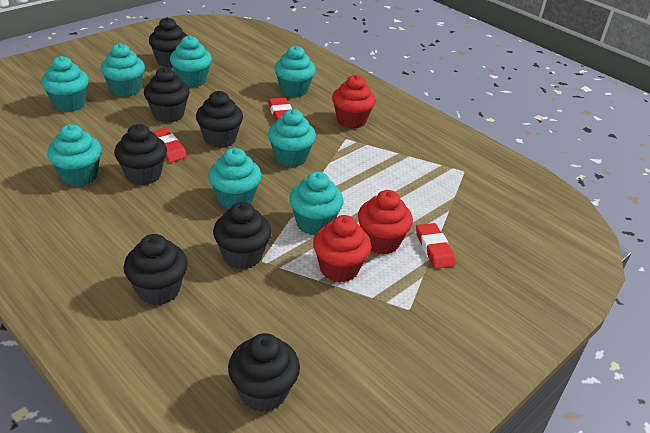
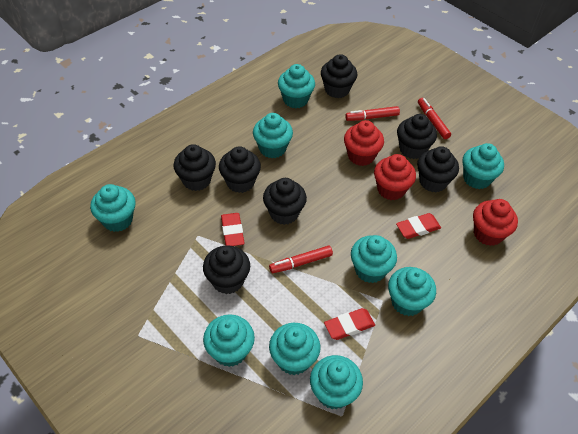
red marker: none = 0 -> [269,246,333,273] [345,106,400,121] [418,98,451,139] = 3
turquoise cupcake: [41,56,89,112] [47,124,102,186] [100,43,145,97] [170,35,212,87] [208,148,261,209] [268,109,316,167] [274,46,316,97] [289,172,344,235] = 8 -> [90,184,136,232] [203,314,255,367] [253,113,293,158] [269,323,320,375] [278,64,315,108] [310,355,363,409] [351,235,397,283] [388,267,436,316] [462,143,504,189] = 9

